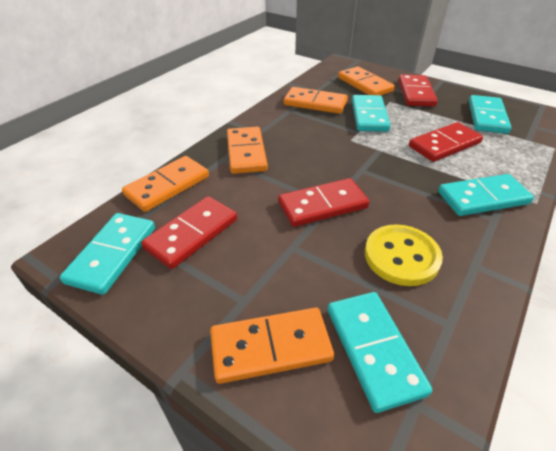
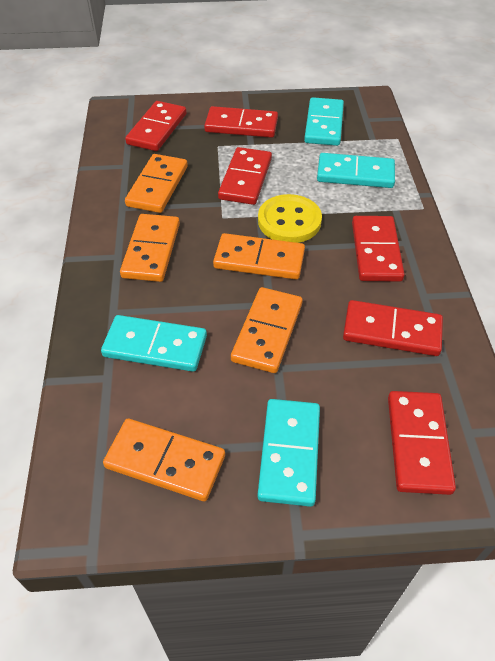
red domino: [141,196,237,269] [278,178,370,227] [399,75,438,107] [409,122,483,162] = 4 -> [125,101,187,151] [204,106,278,138] [218,147,272,205] [343,300,443,356] [352,216,405,282] [388,391,456,495] = 6
turquoise domino: [60,213,155,295] [328,292,432,413] [352,95,390,132] [438,174,534,216] [469,95,511,134] = 5 -> [101,315,207,372] [258,399,320,507] [304,97,344,146] [317,153,395,188] = 4

